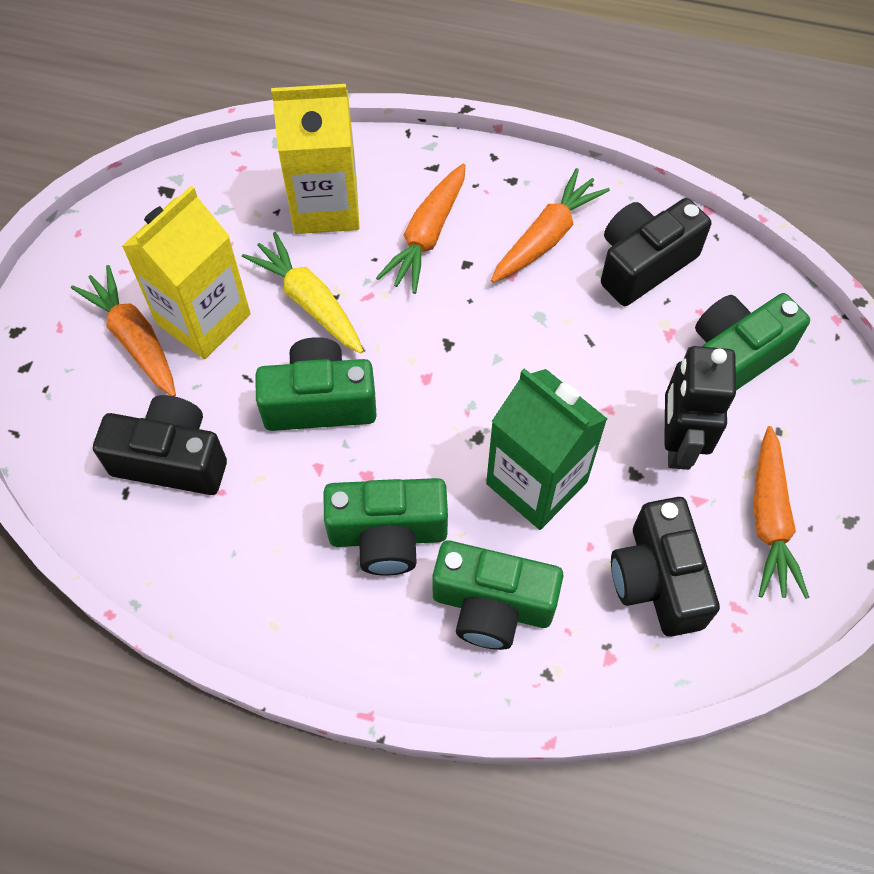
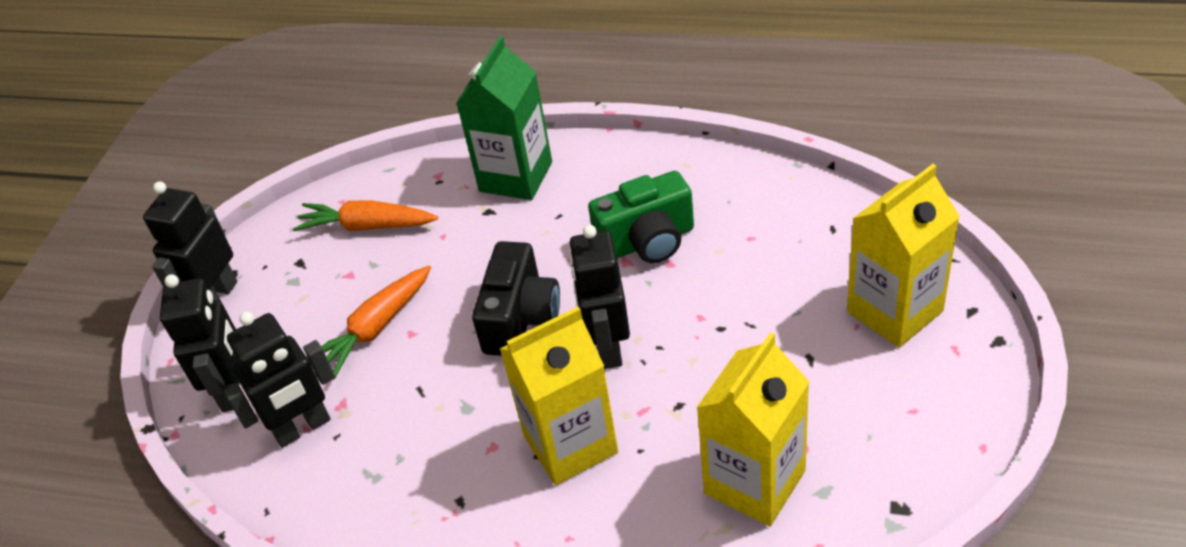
black camera: [93,395,227,495] [601,198,711,306] [611,497,720,636] = 3 -> [472,241,560,356] = 1
black robot: [664,346,736,470] = 1 -> [143,181,237,301] [160,274,240,412] [224,312,335,448] [569,225,630,369] = 4
green camera: [255,337,377,431] [324,478,448,575] [432,541,563,650] [695,293,810,390] = 4 -> [588,171,694,263] = 1
orange carrot: [71,265,176,396] [376,164,466,294] [491,168,610,283] [753,426,809,599] = 4 -> [293,200,438,231] [307,265,431,379] = 2
yellow carrot: [242,232,363,353] = 1 -> none = 0
yellow carton: [122,186,251,359] [271,84,359,234] = 2 -> [500,307,618,485] [696,332,809,526] [847,164,960,348] = 3

